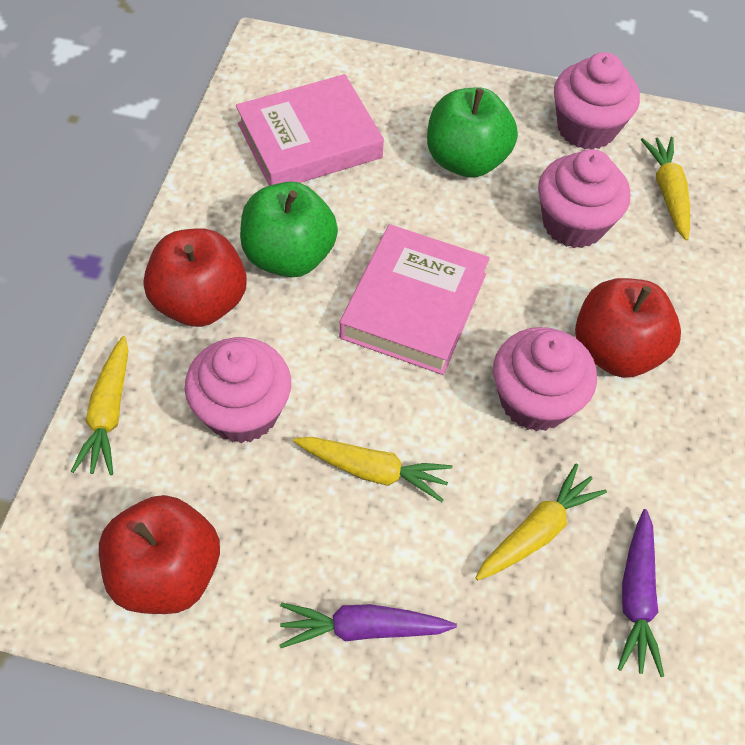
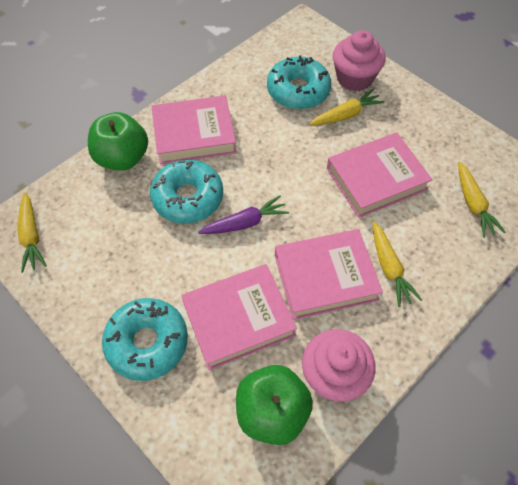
pink book: [236,74,384,186] [339,224,490,375] = 2 -> [151,95,237,164] [181,264,297,370] [275,229,383,320] [327,132,433,218] = 4
pink cupcake: [185,337,291,443] [493,327,597,432] [538,149,630,248] [554,52,640,149] = 4 -> [302,329,376,402] [333,30,386,91] = 2
purple carrot: [279,603,457,648] [618,509,664,677] = 2 -> [198,195,289,234] = 1
red apple: [99,495,220,614] [144,228,247,327] [575,278,681,378] = 3 -> none = 0
turquoise donut: none = 0 -> [102,298,188,381] [150,159,223,224] [267,56,331,109] = 3

